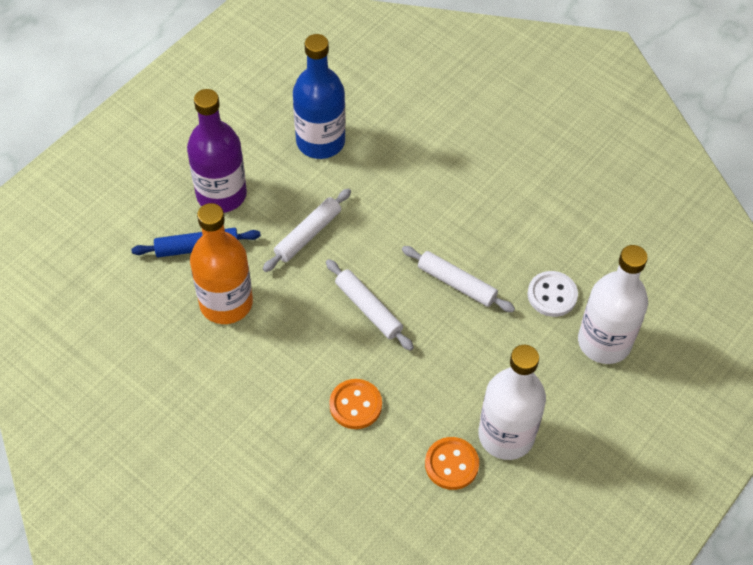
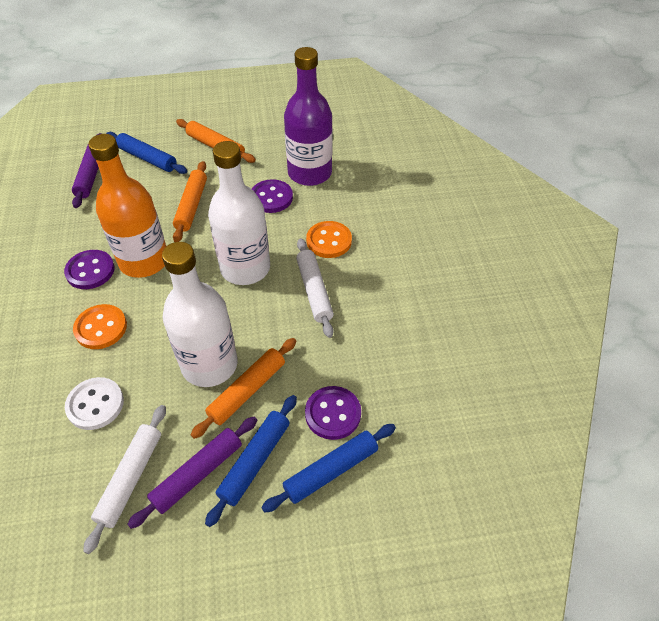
blue bottle: [293,34,346,159] = 1 -> none = 0
blue rolling pin: [131,228,261,257] = 1 -> [106,132,187,174] [205,395,297,527] [261,424,396,513] = 3
orange rolling pin: none = 0 -> [173,161,207,242] [176,119,256,163] [191,338,296,439] = 3
purple button: none = 0 -> [64,250,115,289] [252,179,293,213] [305,386,361,440] = 3
purple rolling pin: none = 0 -> [72,133,101,208] [127,417,257,529] = 2
white rolling pin: [263,188,351,272] [326,259,414,351] [402,246,515,312] = 3 -> [83,405,166,554] [296,238,334,338] = 2

